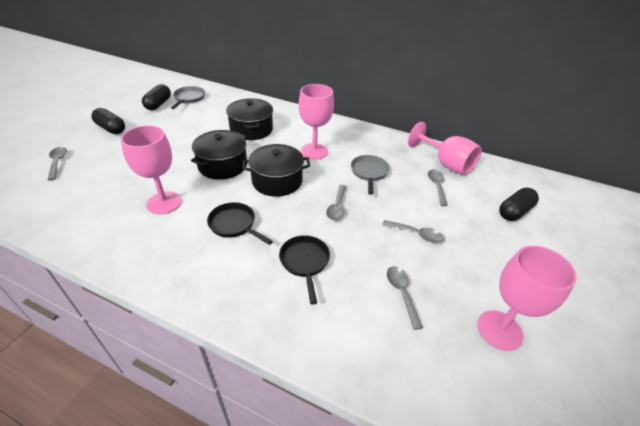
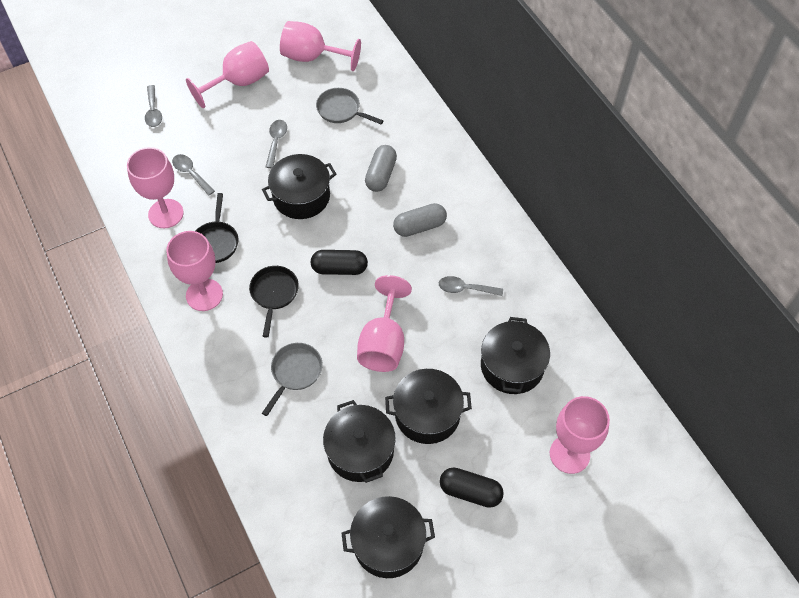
black capsule: [91,108,125,134] [142,84,171,110] [499,188,539,221] = 3 -> [311,250,368,275] [440,467,504,508] = 2
black pot: [191,130,247,180] [226,98,273,140] [243,144,310,197] = 3 -> [262,154,336,219] [323,400,396,483] [342,496,435,578] [385,369,472,444] [481,317,550,394] = 5
grey capsule: none = 0 -> [365,145,397,192] [393,203,447,237] = 2
grey spoon: [48,147,67,181] [326,185,347,220] [382,220,444,243] [387,266,423,330] [428,169,448,206] = 5 -> [145,85,162,127] [172,154,215,196] [266,120,287,168] [439,276,503,296] = 4
pink goblet: [121,126,182,214] [299,84,334,160] [408,122,482,175] [477,246,577,351] = 4 -> [127,147,184,228] [166,231,223,311] [186,41,269,108] [280,21,361,71] [357,275,412,372] [550,396,610,474] = 6

